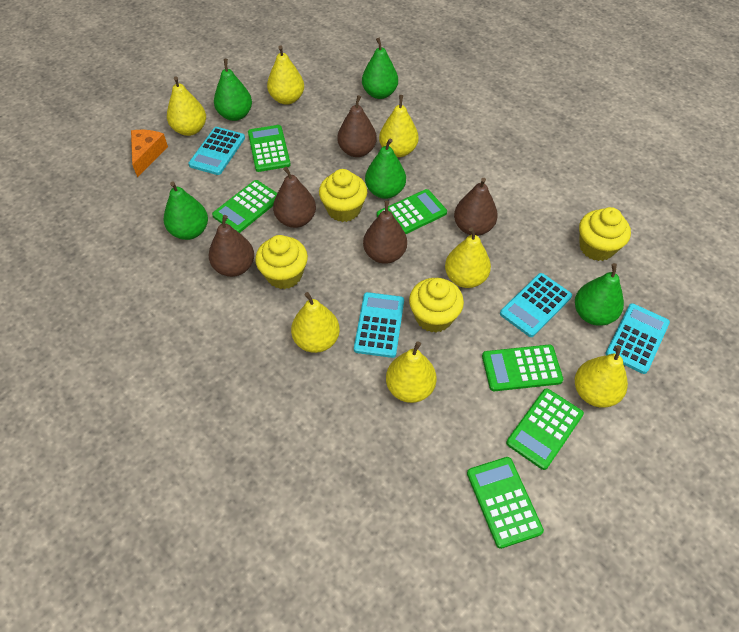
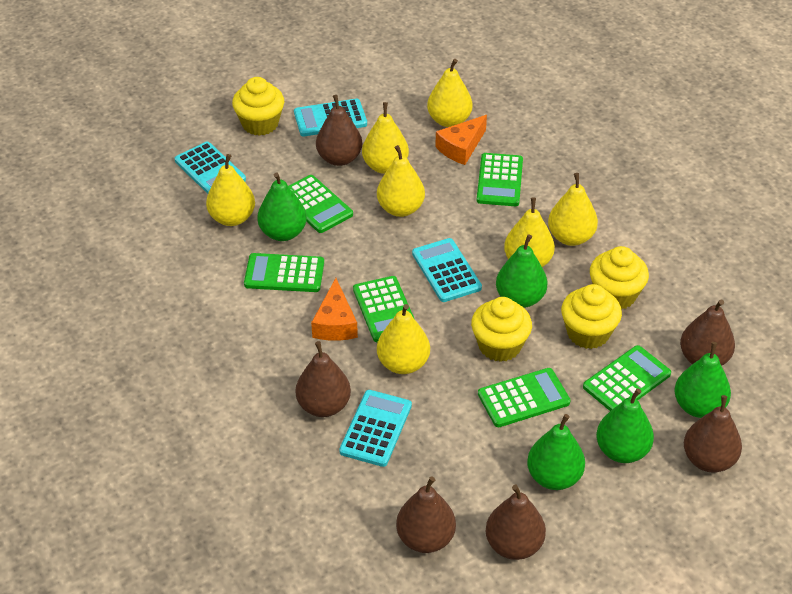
brown pear: [209,215,254,277] [273,167,316,228] [337,95,377,157] [363,201,407,264] [454,178,498,236] = 5 -> [296,341,351,417] [316,95,362,166] [396,477,456,553] [486,484,546,560] [680,300,735,366] [684,395,742,473] = 6
orange cheese: [131,130,168,177] = 1 -> [311,278,358,341] [435,115,487,165] = 2

